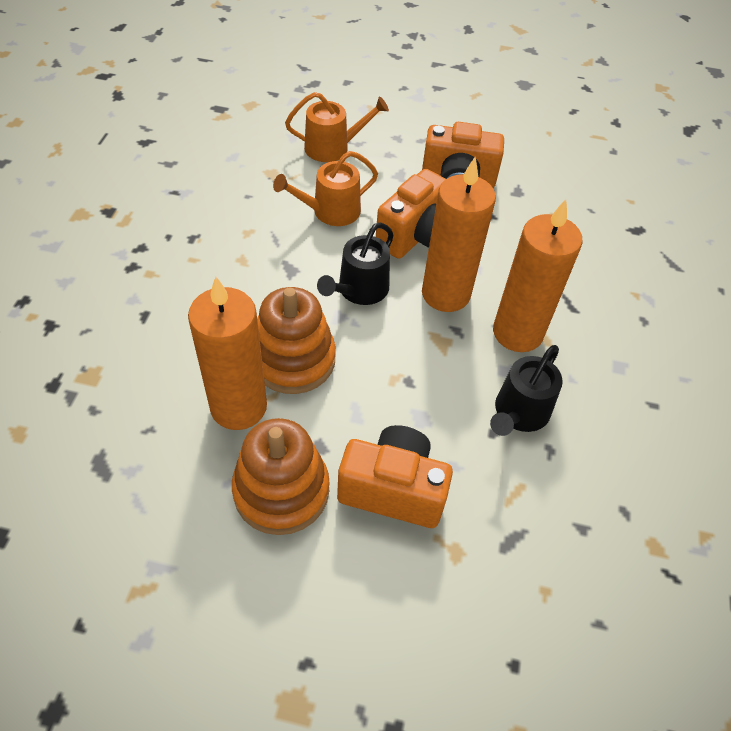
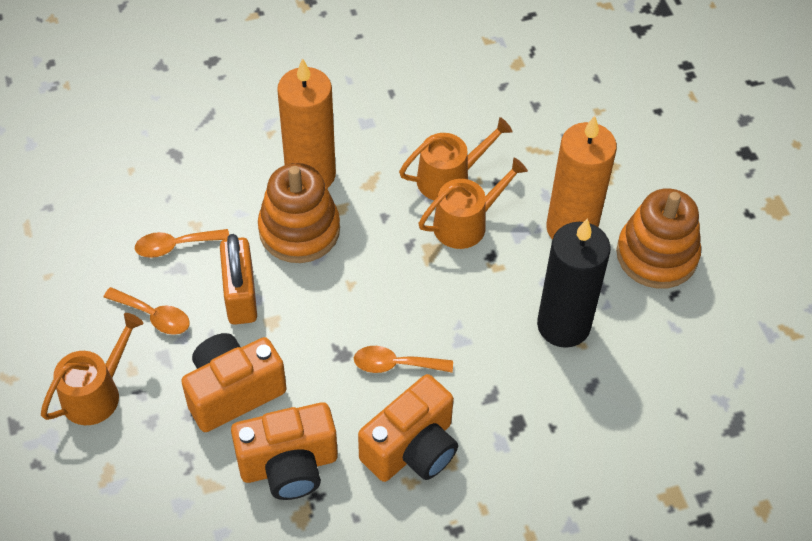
black candle: none = 0 -> [537,218,611,348] = 1
black watering can: [317,222,393,305] [490,345,563,436] = 2 -> none = 0
orange candle: [188,277,267,430] [422,157,496,312] [493,199,583,352] = 3 -> [277,58,336,188] [546,116,617,239] = 2
orange padlock: none = 0 -> [220,234,257,325] = 1
orange spoon: none = 0 -> [104,287,190,335] [135,229,229,258] [354,346,453,373] = 3
orange watering can: [273,151,378,226] [285,92,389,162] = 2 -> [41,313,143,425] [399,117,512,200] [419,157,528,249] = 3

